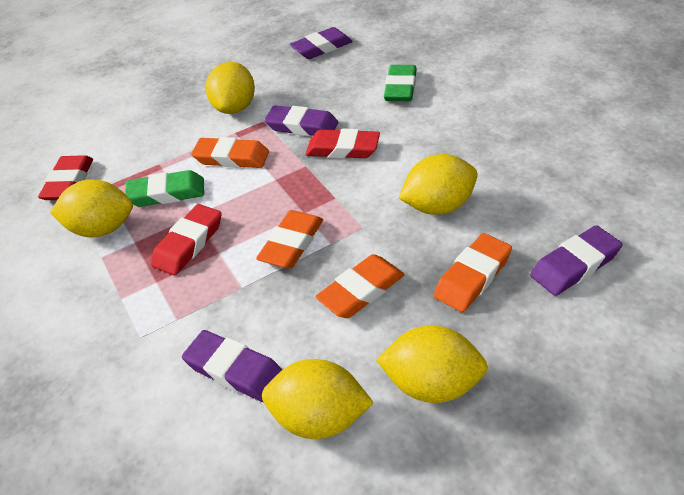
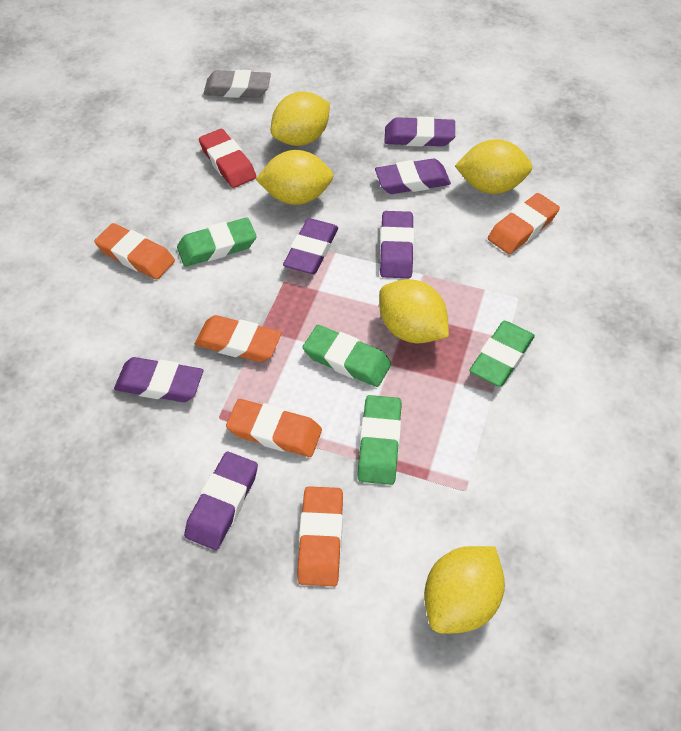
green eraser: [125,170,204,207] [384,65,417,101] = 2 -> [177,217,257,267] [303,325,392,387] [358,395,402,485] [469,321,535,386] = 4
grey eraser: none = 0 -> [203,70,271,98] = 1
orange eraser: [191,137,269,168] [256,210,323,269] [315,254,404,318] [434,233,512,312] = 4 -> [94,223,175,279] [195,315,282,362] [226,399,322,457] [297,486,343,587] [488,193,560,254] = 5
purple eraser: [182,330,283,402] [264,105,338,136] [290,27,353,59] [530,225,622,296] = 4 -> [114,357,203,402] [184,452,258,550] [283,218,338,274] [375,158,451,194] [380,211,414,278] [384,117,455,147] = 6
red eraser: [38,155,93,200] [151,204,222,275] [305,129,380,159] = 3 -> [199,129,256,188] = 1

